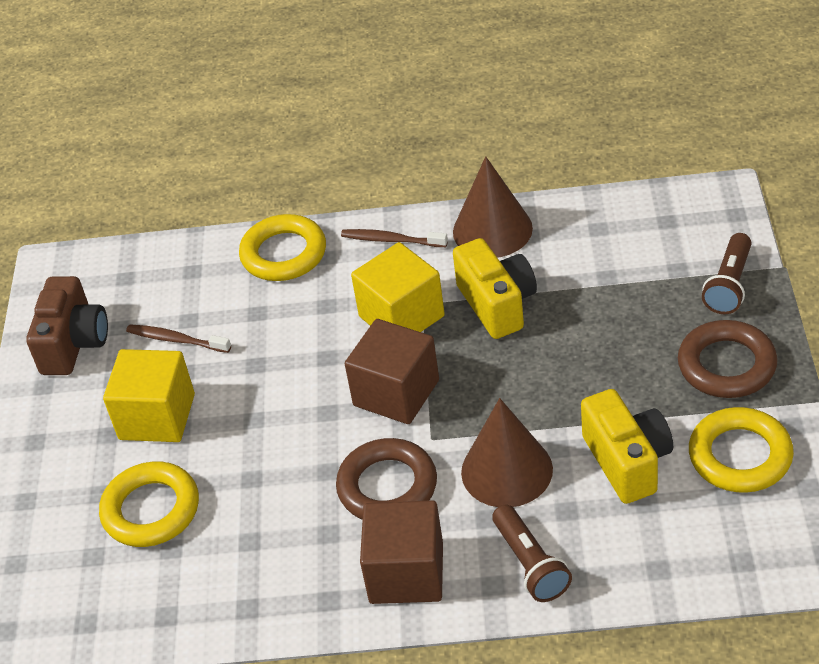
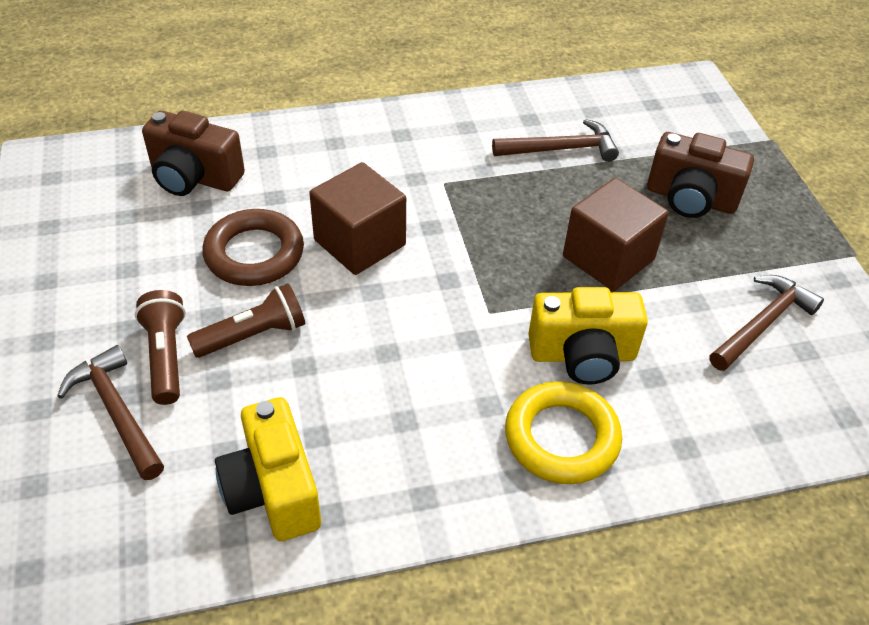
brown camera: [26,276,108,375] = 1 -> [142,111,245,196] [647,132,754,218] = 2
brown cone: [453,156,533,258] [461,398,553,507] = 2 -> none = 0
brown hammer: none = 0 -> [57,345,164,480] [492,119,619,162] [709,275,824,371] = 3
brown ring: [336,438,437,520] [678,320,778,398] = 2 -> [202,209,304,286] = 1
brown toothbrush: [126,324,231,353] [341,229,448,247] = 2 -> none = 0
yellow cube: [103,349,195,442] [351,242,445,332] = 2 -> none = 0
yellow ring: [99,462,199,547] [239,214,326,281] [689,407,794,493] = 3 -> [505,381,622,484] = 1

